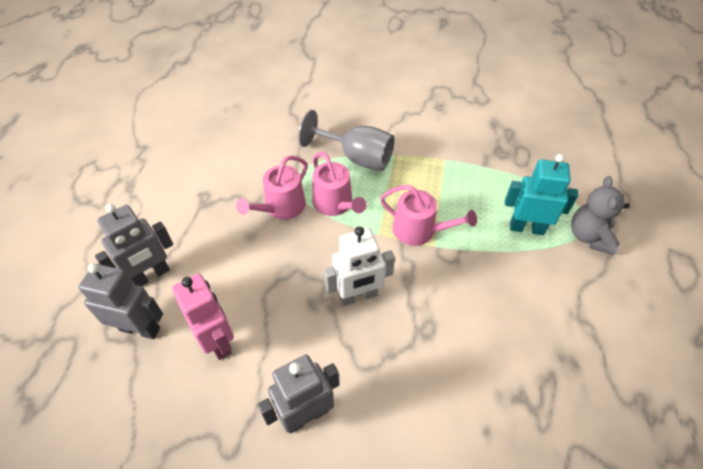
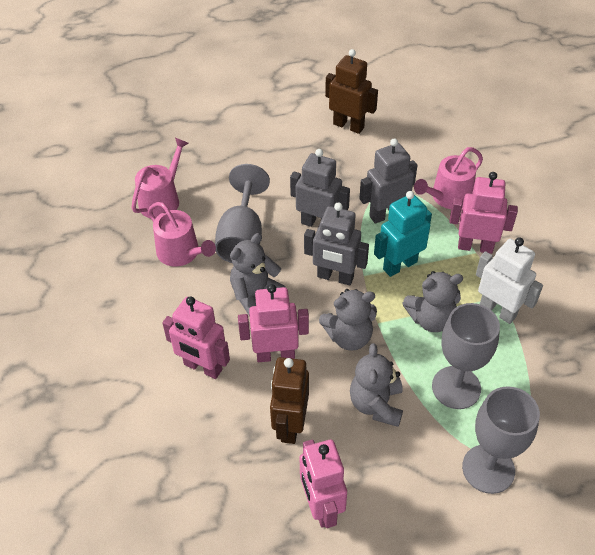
brown robot: none = 0 -> [270,357,309,444] [325,49,378,134] = 2
grey goblet: [298,110,394,171] = 1 -> [215,164,270,263] [432,303,500,409] [462,386,540,494] = 3
grey teddy bear: [571,176,629,255] = 1 -> [230,233,285,316] [319,289,377,351] [350,343,403,427] [402,271,463,332] = 4
pink robot: [172,274,234,360] = 1 -> [162,296,230,379] [238,284,309,362] [300,440,347,528] [449,172,518,254] = 4

